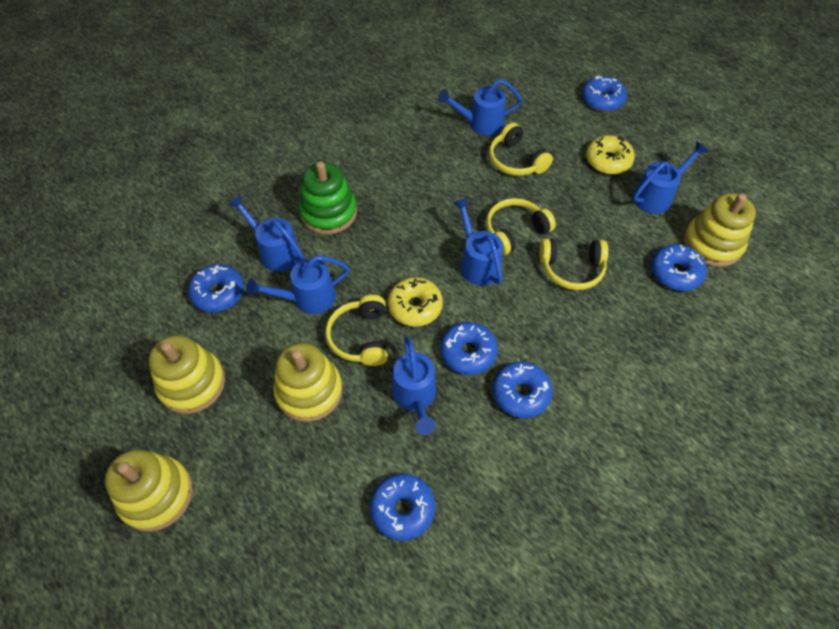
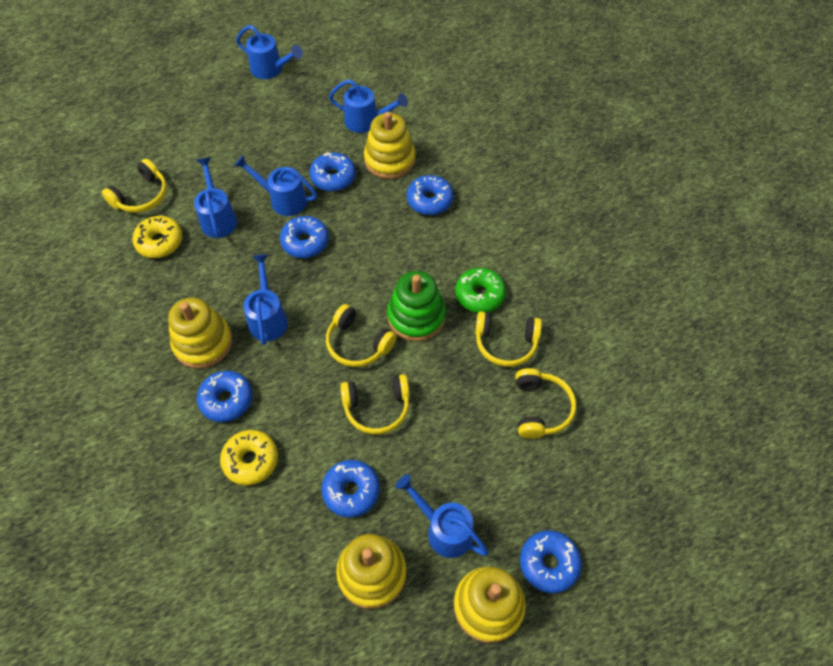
green donut: none = 0 -> [455,268,506,313] = 1
yellow headphones: [325,295,388,366] [486,198,556,255] [489,123,553,176] [539,239,609,290] = 4 -> [102,159,167,213] [326,304,397,367] [340,374,410,434] [475,311,542,367] [515,368,576,439] = 5

